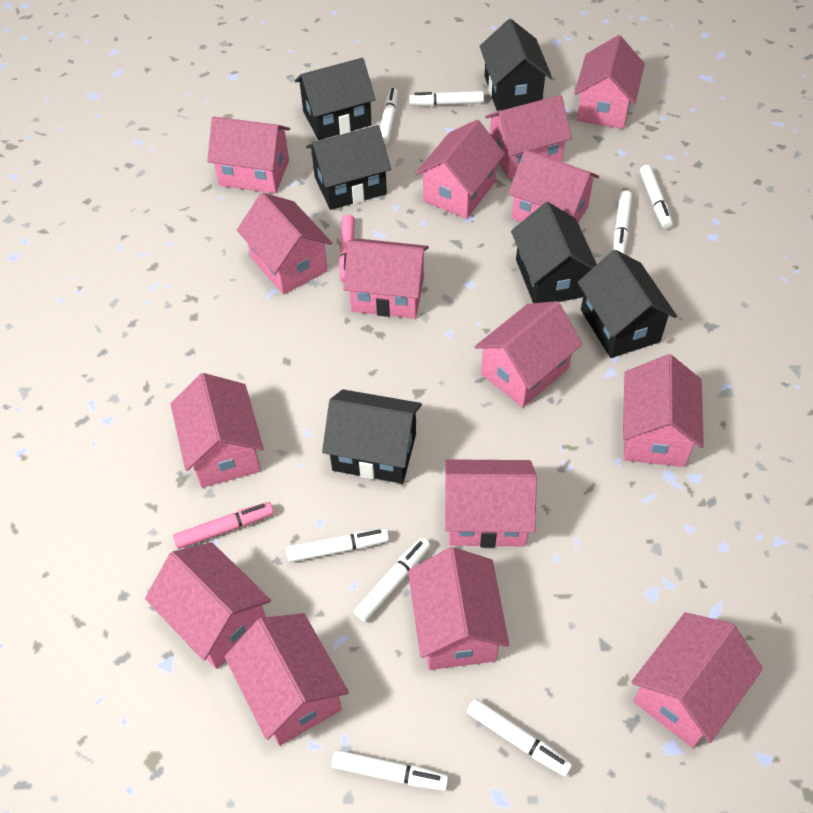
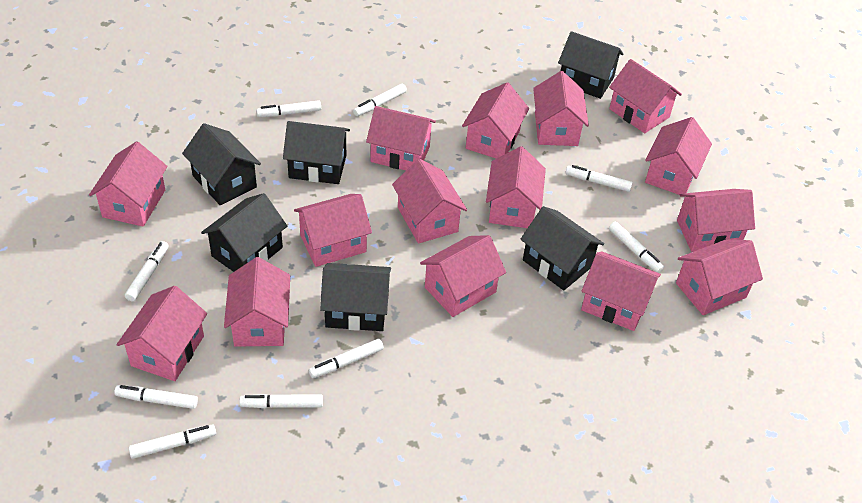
pink marker: [173,502,274,549] [339,214,355,283] = 2 -> none = 0
white marker: [286,528,389,563] [332,750,449,791] [354,538,431,622] [380,88,398,145] [409,91,484,106] [467,698,573,777] [614,190,632,254] [640,165,673,229] = 8 -> [114,385,198,409] [125,241,169,302] [129,424,216,459] [239,394,323,408] [256,100,321,117] [309,339,384,378] [353,84,407,116] [566,165,633,192] [609,222,664,273] = 9

